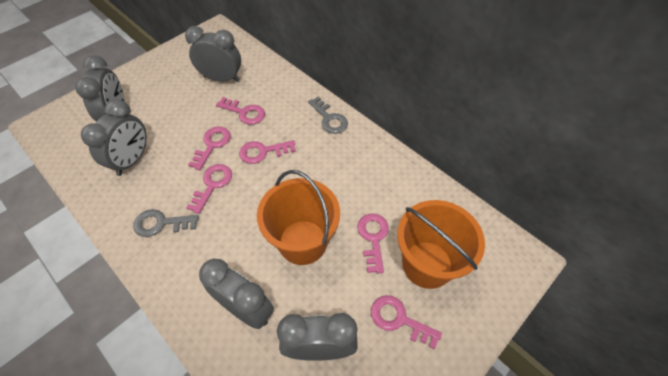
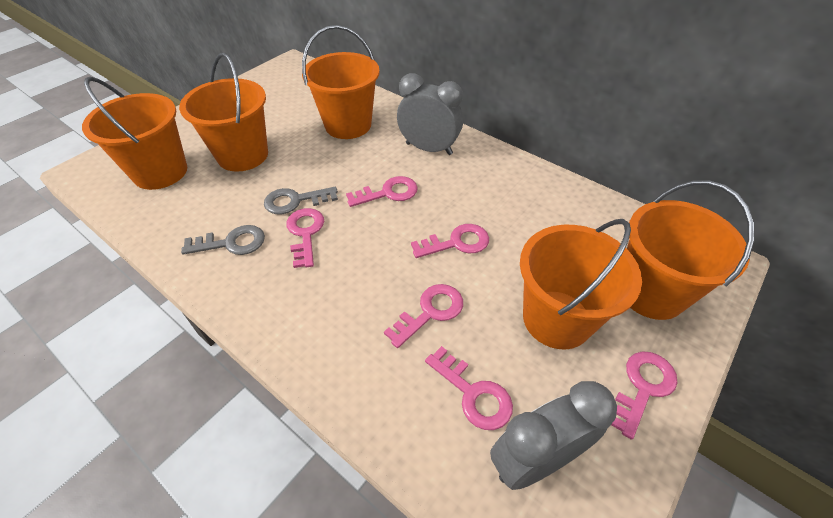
grey clock: [75,55,125,122] [81,99,147,176] [185,26,241,82] [199,259,274,329] [277,313,358,361] = 5 -> [397,73,463,155] [490,381,617,490] = 2
orange bucket: [257,170,340,265] [397,200,485,289] = 2 -> [82,77,187,190] [179,53,268,172] [302,25,380,139] [520,219,642,349] [627,180,755,320] = 5

